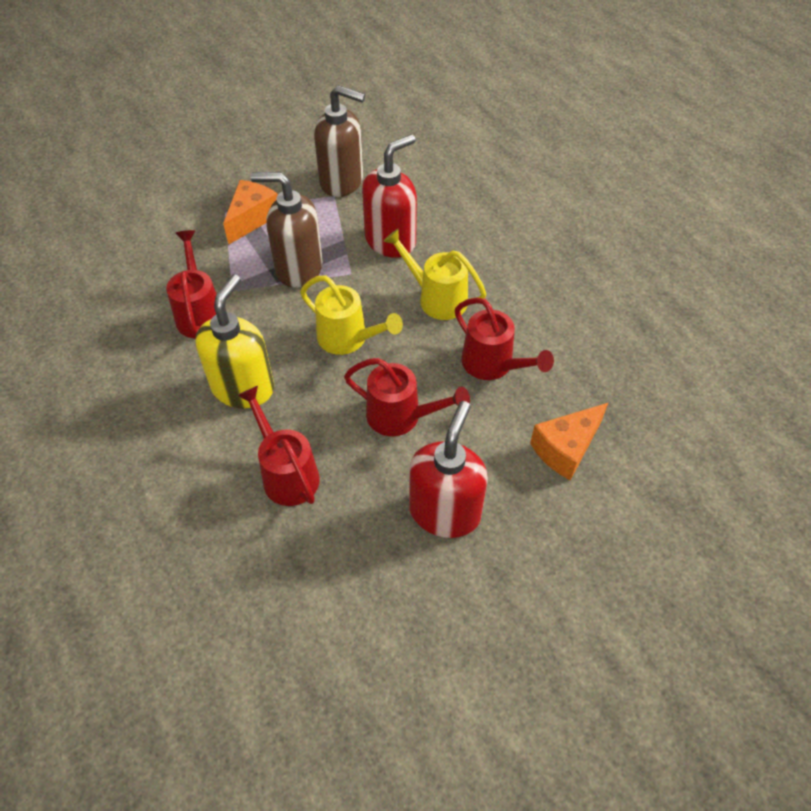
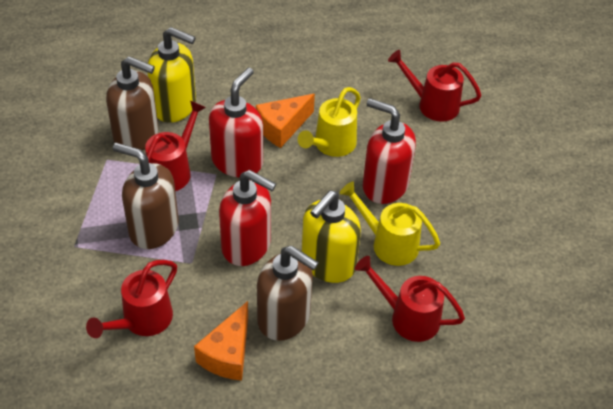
brown soap dispenser: [250,172,323,288] [314,85,365,197] = 2 -> [106,56,158,150] [113,143,179,249] [257,246,319,341] = 3
red soap dispenser: [362,134,417,258] [409,401,488,538] = 2 -> [209,68,263,178] [219,170,276,266] [363,98,416,204] = 3
yellow soap dispenser: [195,275,274,408] = 1 -> [147,27,196,123] [302,190,361,283] = 2

